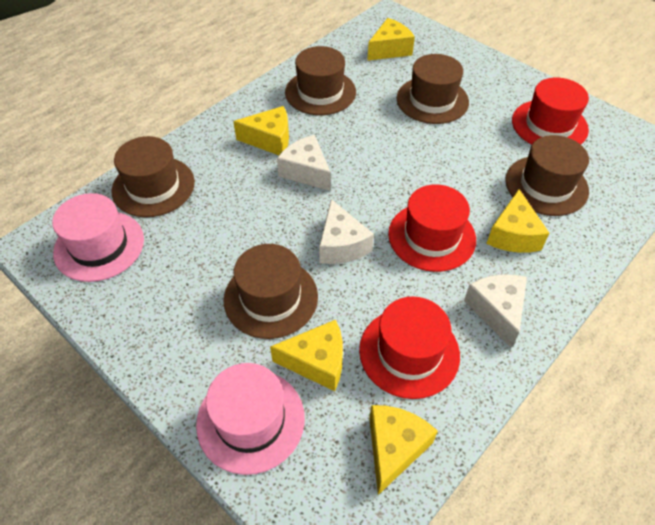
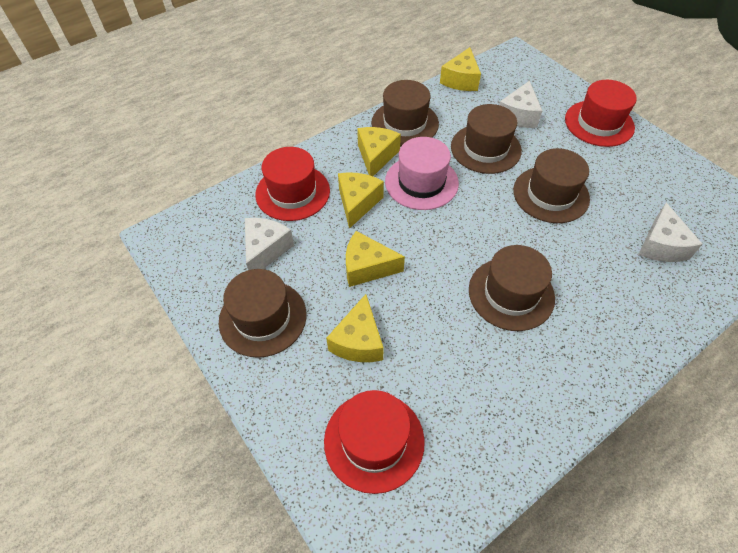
pink hat: [52,193,144,282] [196,363,305,475] = 2 -> [385,137,459,210] = 1

